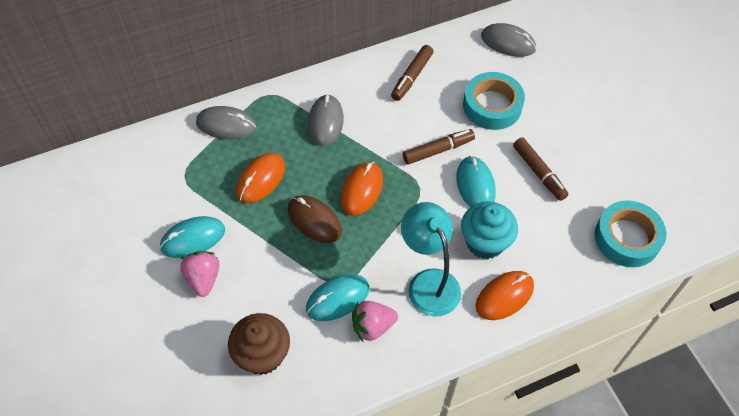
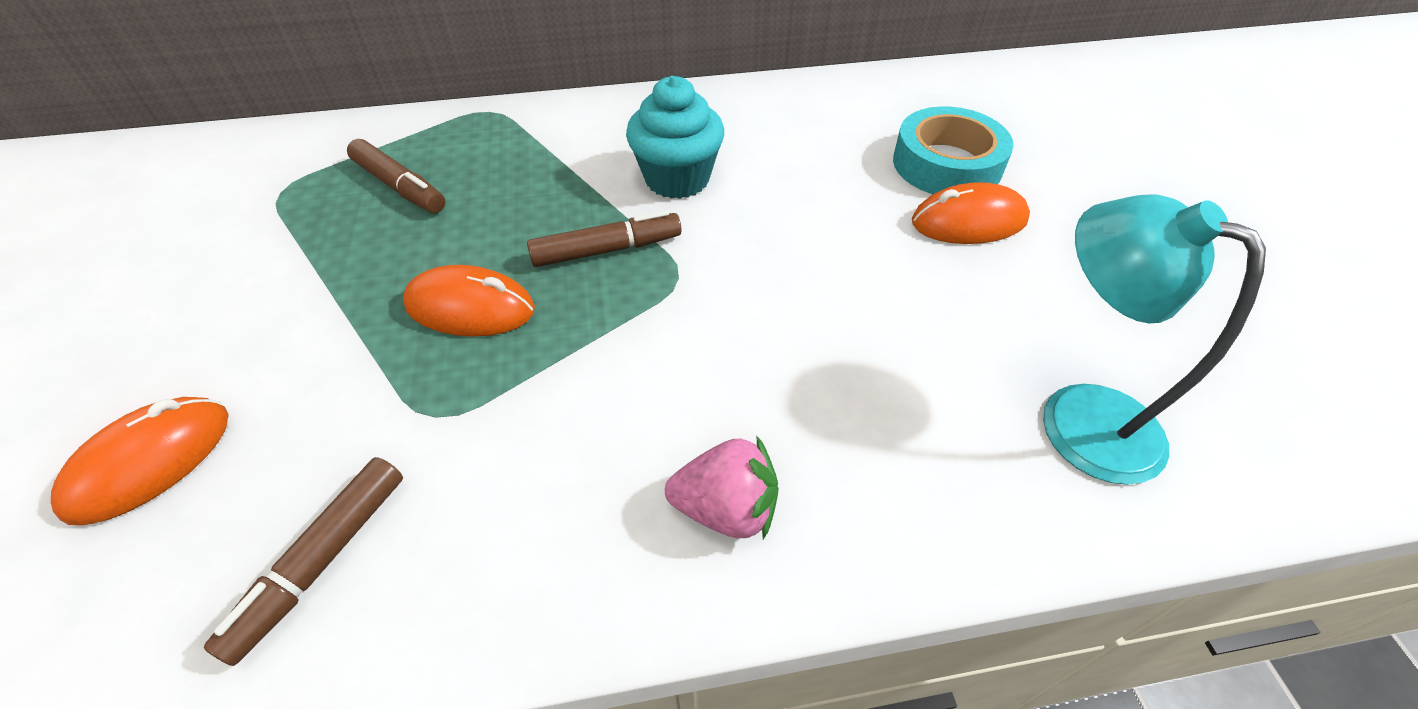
brown cupcake: [228,313,290,375] = 1 -> none = 0
brown mouse: [288,195,342,243] = 1 -> none = 0
grey mouse: [196,106,256,140] [308,94,344,146] [481,23,536,57] = 3 -> none = 0
pink strawberry: [180,251,220,297] [352,301,398,342] = 2 -> [665,435,779,539] = 1
turquoise mouse: [159,216,225,258] [306,274,369,321] [456,156,496,207] = 3 -> none = 0
turquoise tape: [463,72,525,130] [595,201,666,267] = 2 -> [893,106,1014,194] = 1

